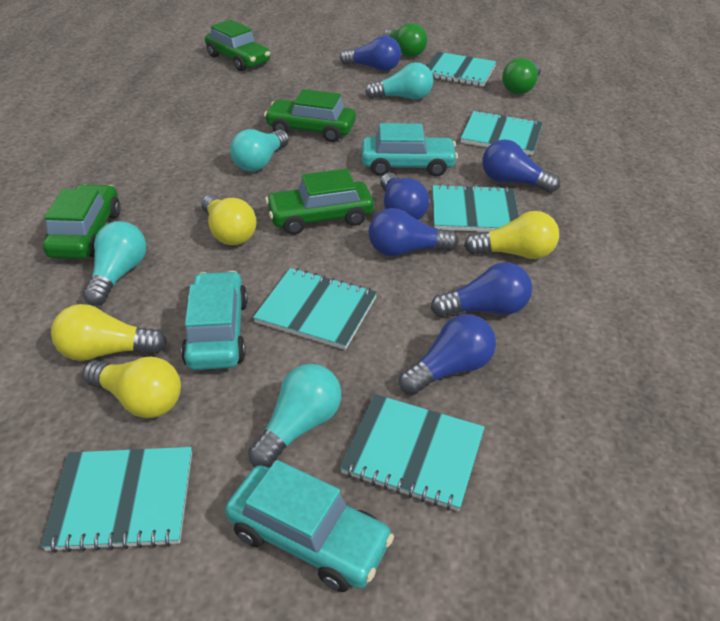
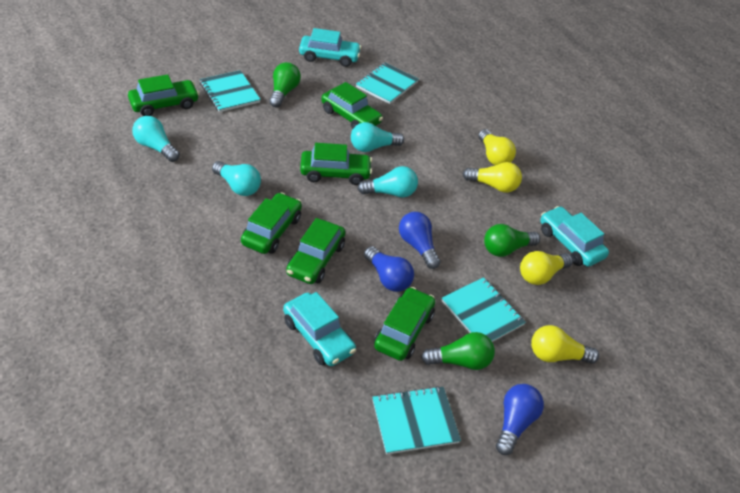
blue light bulb: [340,36,401,71] [369,208,459,256] [380,173,429,220] [399,314,496,395] [431,262,532,317] [482,139,560,193] = 6 -> [364,246,414,292] [399,212,440,269] [496,384,544,455] = 3
green car: [43,184,121,259] [205,20,270,71] [264,89,356,142] [265,169,374,235] = 4 -> [128,74,199,116] [241,192,302,254] [286,218,345,284] [300,143,372,185] [321,82,383,129] [374,287,435,361] = 6
green light bulb: [383,23,427,57] [502,58,541,95] = 2 -> [269,62,301,107] [421,332,495,370] [484,224,540,257] = 3
turquoise notebook: [41,447,192,553] [253,268,377,350] [340,394,485,511] [427,52,496,87] [432,184,519,232] [461,110,543,155] = 6 -> [200,70,261,112] [356,63,419,104] [372,386,461,455] [441,277,526,342] = 4

